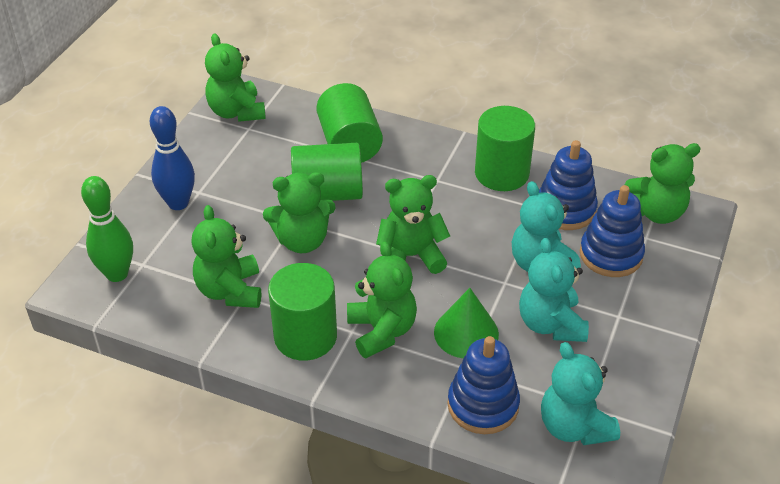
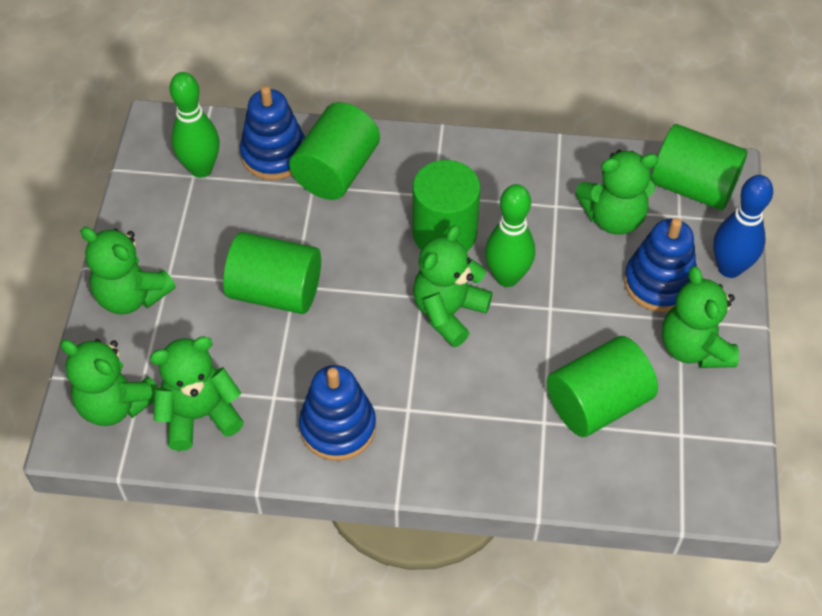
green bowling pin: [81,176,133,282] = 1 -> [169,72,220,178] [485,184,535,287] = 2
green cone: [434,288,499,358] = 1 -> none = 0
green cylinder: [268,263,337,361] [291,143,363,201] [316,83,383,163] [475,106,535,191] = 4 -> [223,232,321,314] [289,102,380,200] [412,160,480,251] [547,336,658,437] [651,124,748,210] = 5
turquoise teddy bear: [512,181,581,272] [519,238,589,342] [541,342,620,445] = 3 -> none = 0

